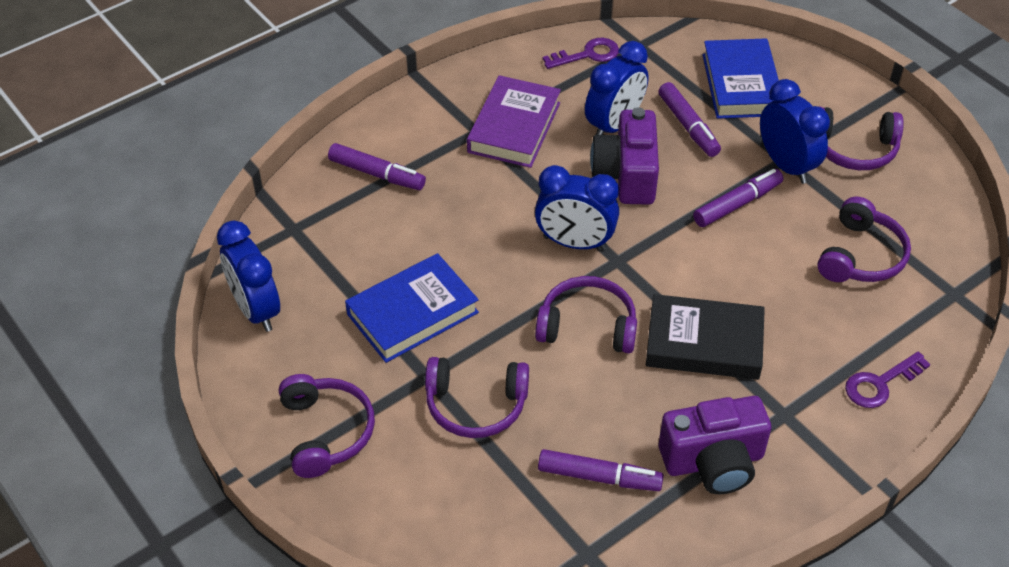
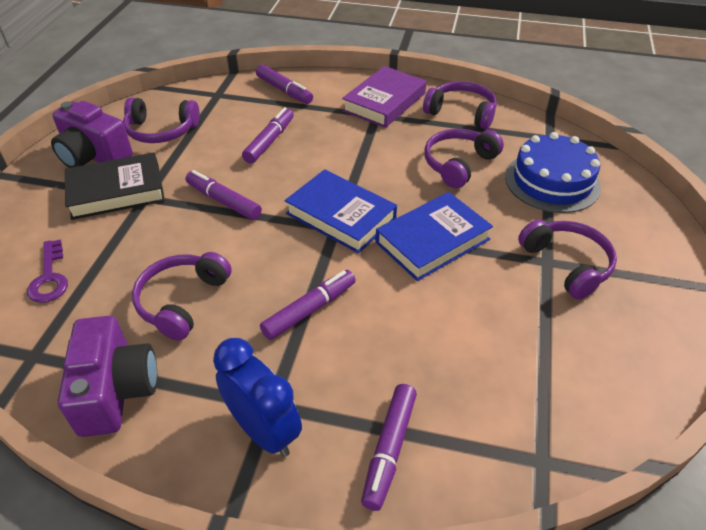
blue cake: none = 0 -> [505,132,601,213] = 1
blue clock: [217,221,280,332] [535,165,619,250] [585,41,648,135] [760,79,830,184] = 4 -> [213,338,302,457] = 1
purple key: [543,38,619,69] [845,352,931,408] = 2 -> [27,239,68,303] = 1
purple marker: [328,143,426,190] [538,449,664,491] [658,82,721,157] [693,169,783,227] = 4 -> [186,170,262,220] [242,107,294,164] [256,64,313,104] [260,270,356,340] [361,384,417,511] = 5

